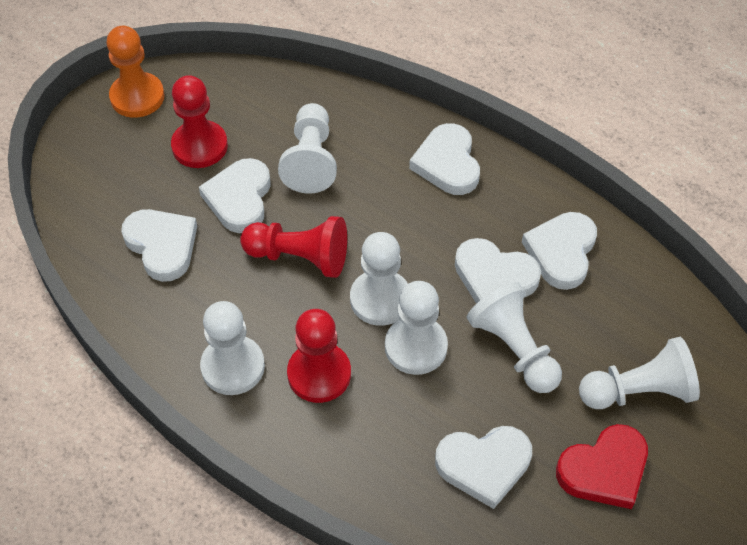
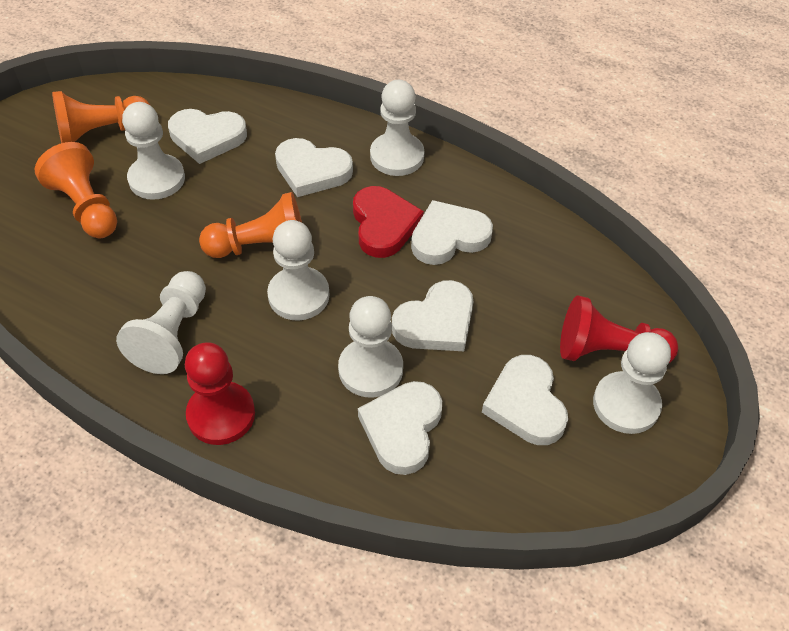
orange pawn: [106,26,165,118] = 1 -> [35,142,117,238] [52,91,151,143] [199,192,302,258] = 3
red pawn: [171,75,228,168] [240,216,347,278] [287,309,351,403] = 3 -> [185,342,255,445] [560,295,678,363] = 2

